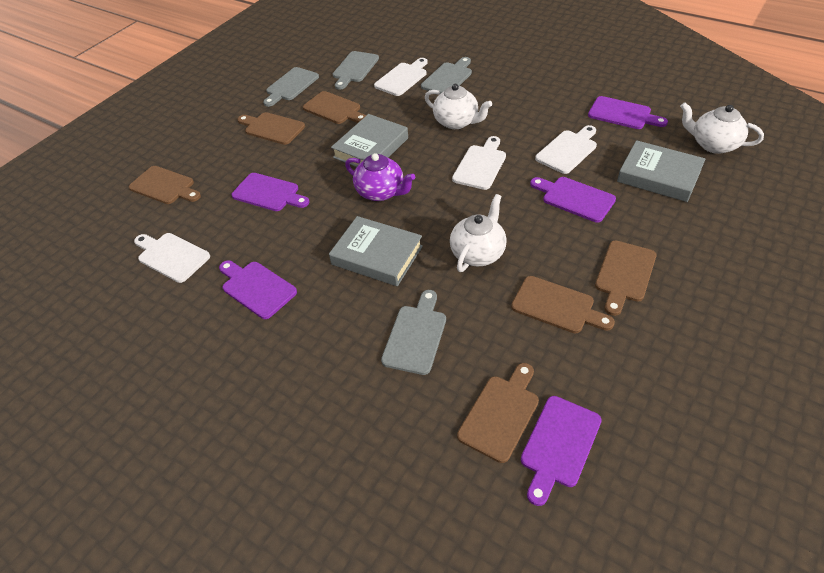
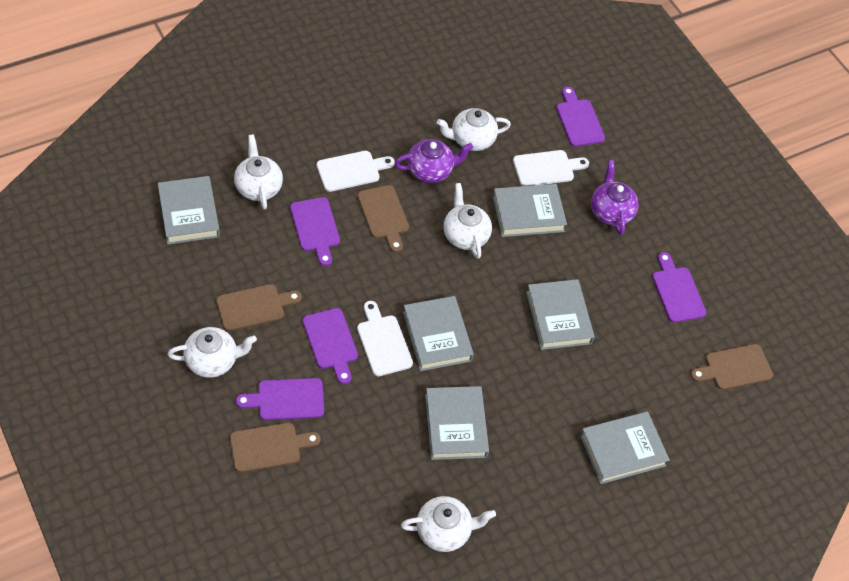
brown cutting board: [129,166,201,204] [237,112,305,145] [303,91,366,124] [457,363,539,463] [511,276,615,333] [595,240,656,316] = 6 -> [216,284,302,331] [230,423,321,472] [357,185,409,253] [690,344,773,390] = 4
grey book: [329,216,423,286] [331,114,408,167] [617,140,705,202] = 3 -> [158,176,220,245] [403,296,474,371] [425,386,489,460] [492,184,567,237] [526,279,595,350] [580,412,670,484] = 6
grey cutting board: [263,67,319,107] [333,51,379,90] [381,290,446,375] [421,57,472,94] = 4 -> none = 0
purple teapot: [345,153,415,201] = 1 -> [395,139,473,183] [591,160,639,235] = 2
white cutting board: [134,233,210,283] [374,58,428,96] [452,136,506,190] [535,125,597,174] = 4 -> [316,151,395,192] [357,301,413,376] [513,150,589,186] = 3
white teapot: [425,84,492,129] [450,194,507,272] [680,102,764,154] = 3 -> [168,327,257,378] [234,134,283,210] [401,496,496,552] [437,108,511,151] [443,183,492,259] = 5

